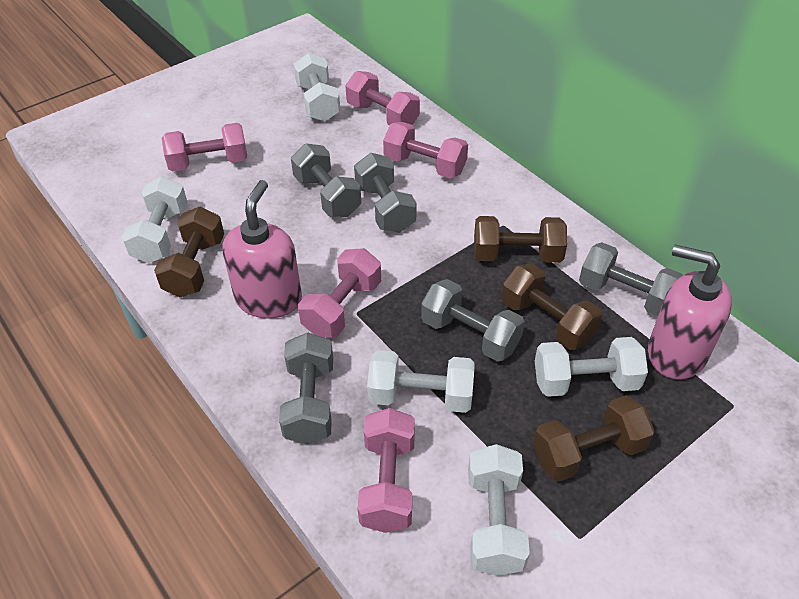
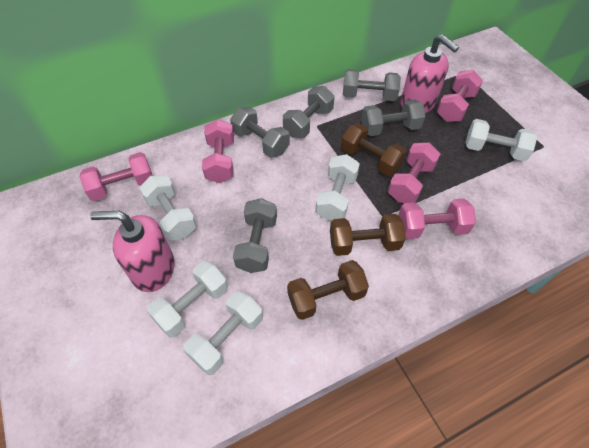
brown dumbbell: [154,207,224,297] [474,216,567,263] [501,264,603,350] [533,395,655,482] = 4 -> [287,260,369,320] [330,214,405,256] [341,123,407,176] = 3

